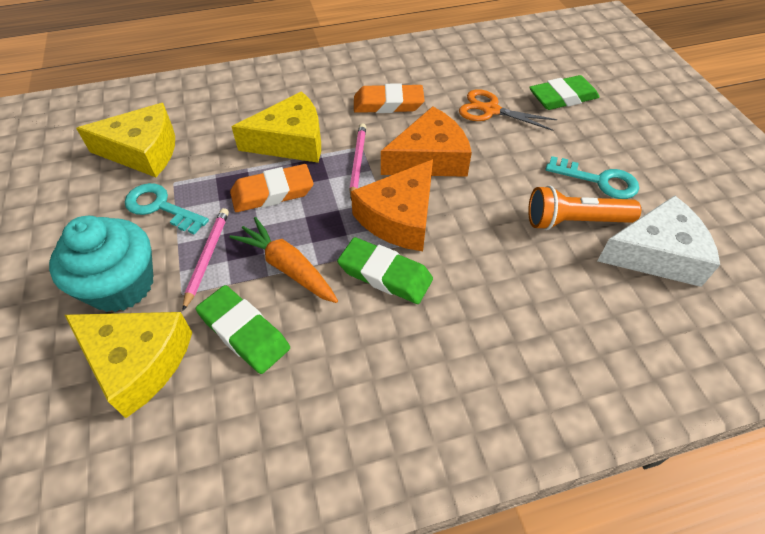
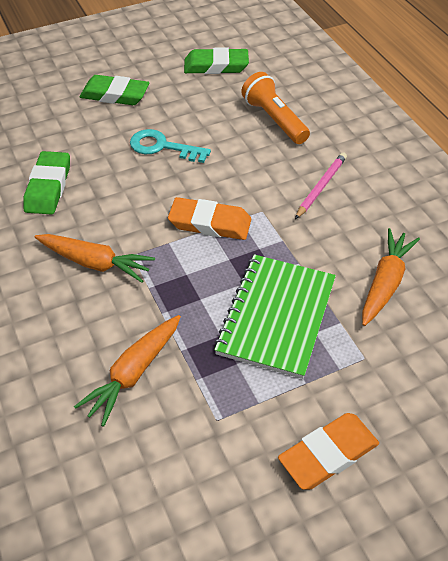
green notebook: none = 0 -> [214,254,336,379] = 1
orange carrot: [229,217,338,303] = 1 -> [35,234,155,283] [74,315,181,427] [362,228,420,326] = 3
orange cheese: [351,159,433,251] [381,106,472,177] = 2 -> none = 0
orange scissors: [459,89,558,131] = 1 -> none = 0
pink pencil: [183,208,229,311] [349,123,366,201] = 2 -> [295,152,347,219] = 1
turquoise cupcake: [49,216,153,312] = 1 -> none = 0
turquoise key: [125,183,209,235] [545,156,639,199] = 2 -> [130,129,211,163] = 1
white cheese: [597,195,720,287] = 1 -> none = 0
yellow cheese: [65,312,193,418] [76,103,175,177] [231,91,321,163] = 3 -> none = 0

